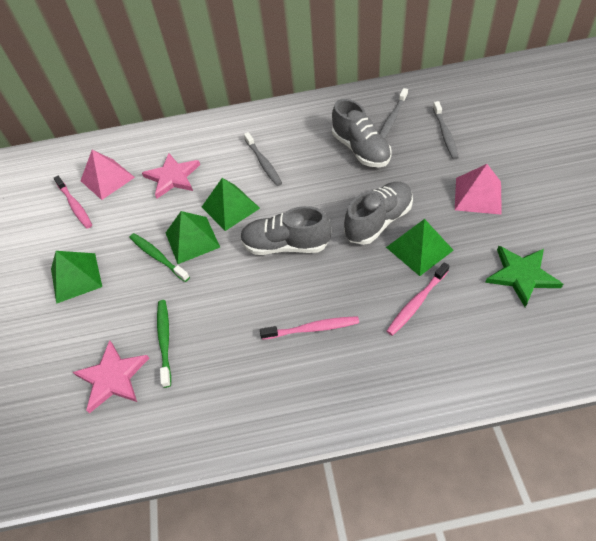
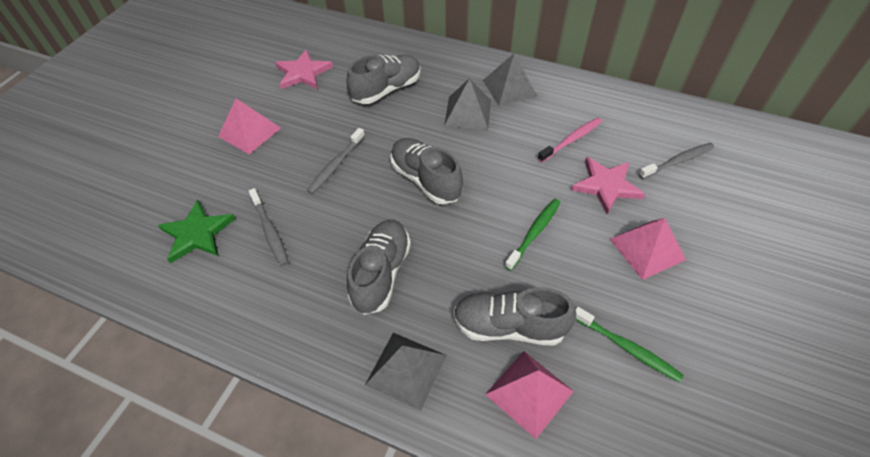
green pyramid: [51,251,102,304] [166,211,220,264] [202,178,260,231] [386,219,454,276] = 4 -> none = 0
grey pyramid: none = 0 -> [365,333,447,411] [444,78,491,129] [483,54,537,106] = 3
grey shoe: [240,206,331,255] [332,99,392,167] [344,182,413,245] = 3 -> [347,55,421,104] [347,220,411,315] [390,138,463,204] [453,287,576,346] = 4
pink pyramid: [80,150,135,200] [455,164,502,215] = 2 -> [218,99,281,154] [485,351,574,439] [610,218,686,280] = 3
pink toothbrush: [54,176,92,229] [260,316,359,340] [387,263,449,336] = 3 -> [538,117,603,162] = 1

